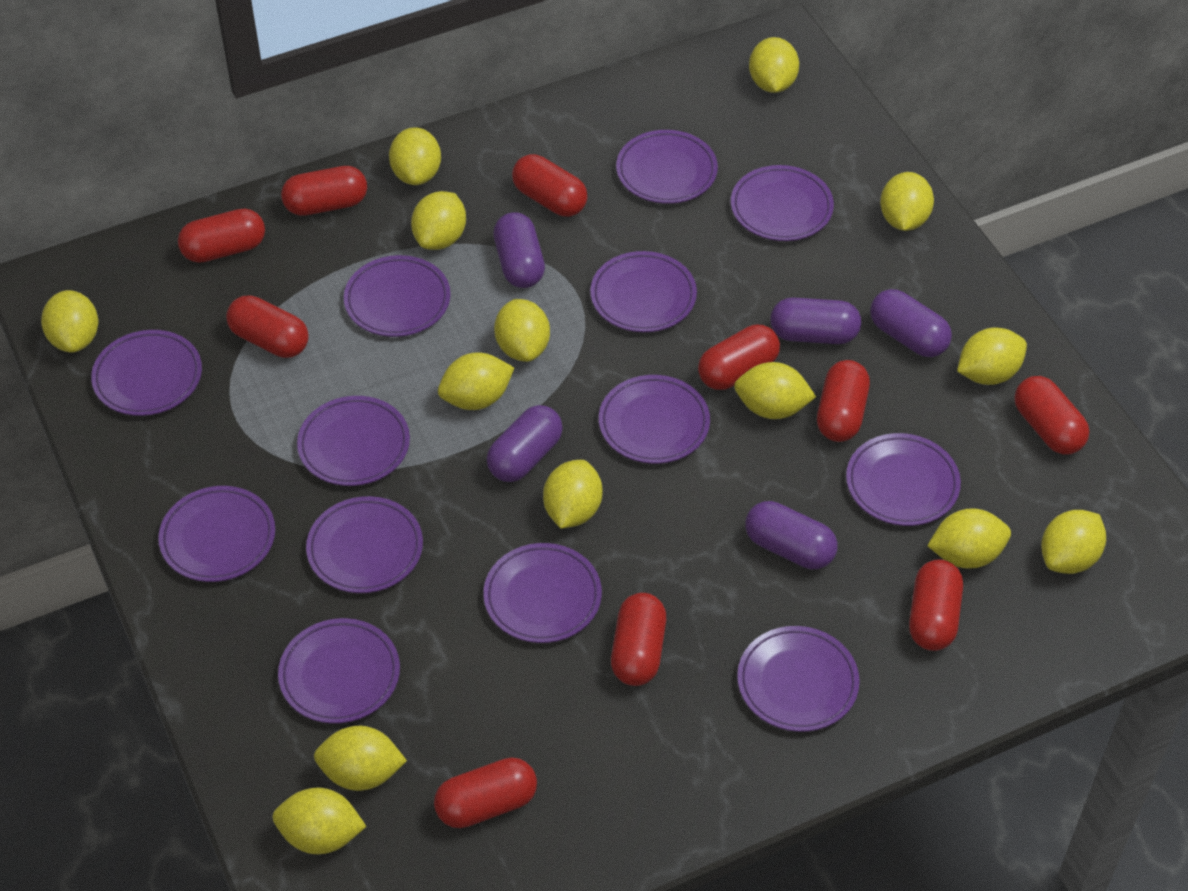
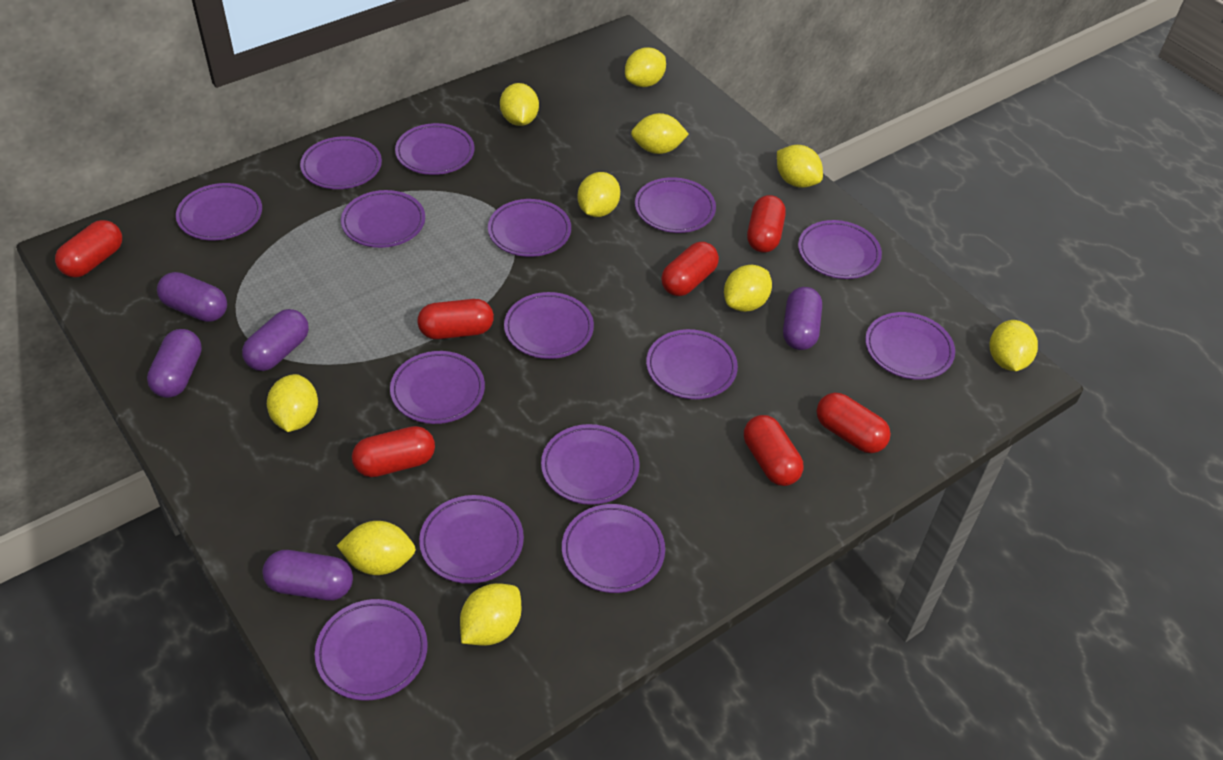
purple plate: [91,330,202,416] [158,486,275,582] [278,618,400,724] [297,396,410,486] [306,496,423,593] [344,255,451,337] [483,543,602,643] [590,251,697,332] [599,375,710,464] [616,130,718,204] [731,165,834,241] [737,626,860,732] [846,433,961,526] = 13 -> [176,183,262,240] [300,136,382,189] [315,599,428,701] [341,190,425,248] [390,351,485,424] [395,123,474,175] [419,495,524,584] [488,199,571,257] [504,292,594,359] [541,424,640,505] [562,504,665,593] [635,177,716,233] [646,329,738,399] [798,220,882,279] [865,312,955,380] = 15
red capsule: [178,209,265,263] [226,295,309,358] [281,166,367,216] [434,757,537,828] [512,154,588,217] [611,593,666,686] [698,325,780,390] [817,360,870,442] [909,559,963,651] [1014,376,1089,454] = 10 -> [55,220,122,277] [352,426,435,477] [417,299,494,339] [661,242,719,296] [744,415,803,486] [747,195,786,253] [816,393,891,453] = 7
yellow lemon: [41,290,98,353] [272,788,367,854] [314,726,407,791] [389,127,441,185] [411,191,466,250] [438,352,514,410] [494,299,550,362] [543,460,602,529] [734,362,816,419] [749,37,799,93] [880,172,934,231] [927,508,1011,569] [957,328,1027,385] [1041,510,1106,574] = 14 -> [267,374,318,432] [337,521,416,575] [460,583,521,646] [500,83,539,126] [578,172,620,217] [625,47,666,87] [631,113,689,154] [724,265,772,312] [777,145,823,188] [990,320,1038,371] = 10

